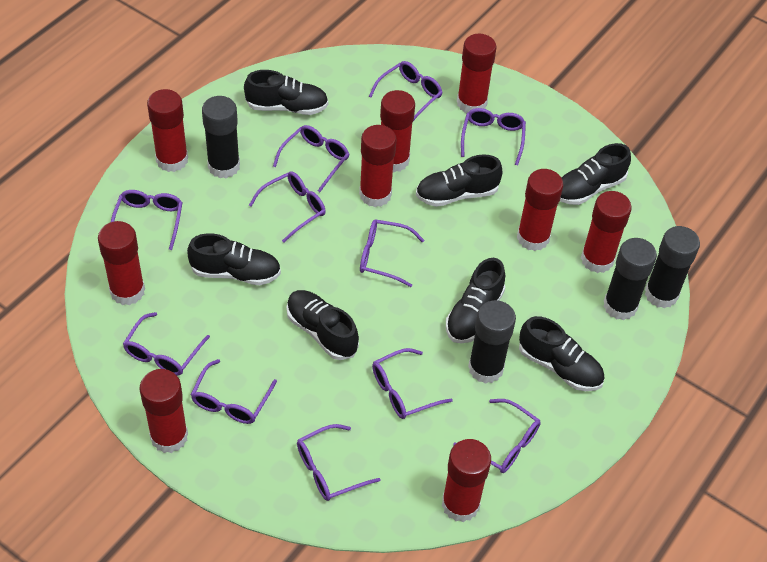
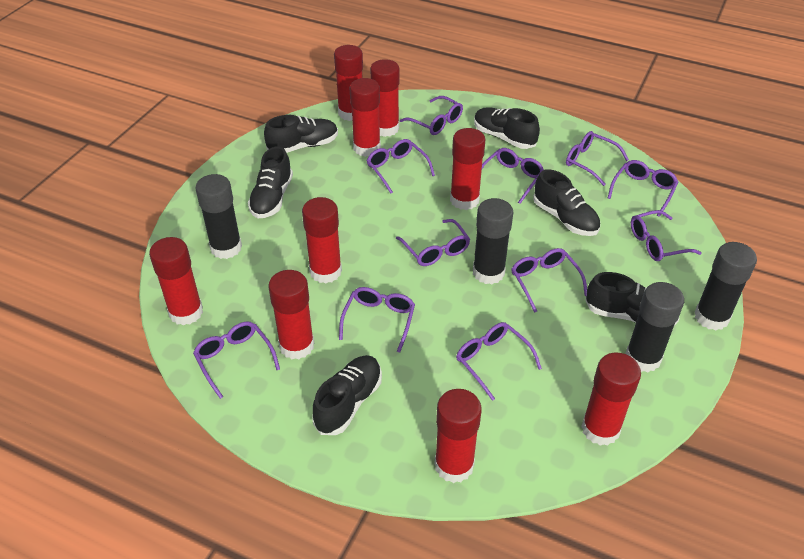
black shoe: [187,233,281,285] [244,70,328,115] [286,290,359,360] [416,155,503,207] [446,258,505,343] [519,316,605,391] [560,143,631,205] = 7 -> [248,146,293,218] [264,115,338,153] [312,355,382,435] [474,107,540,149] [533,169,600,236] [585,272,680,326] = 6

